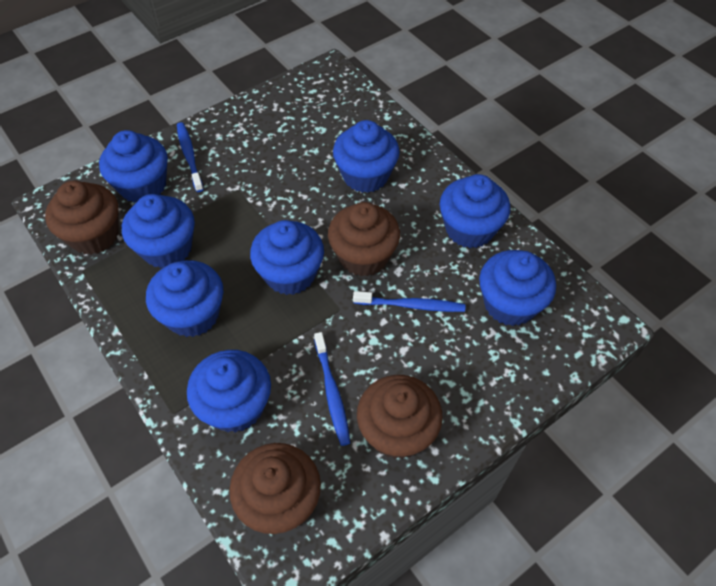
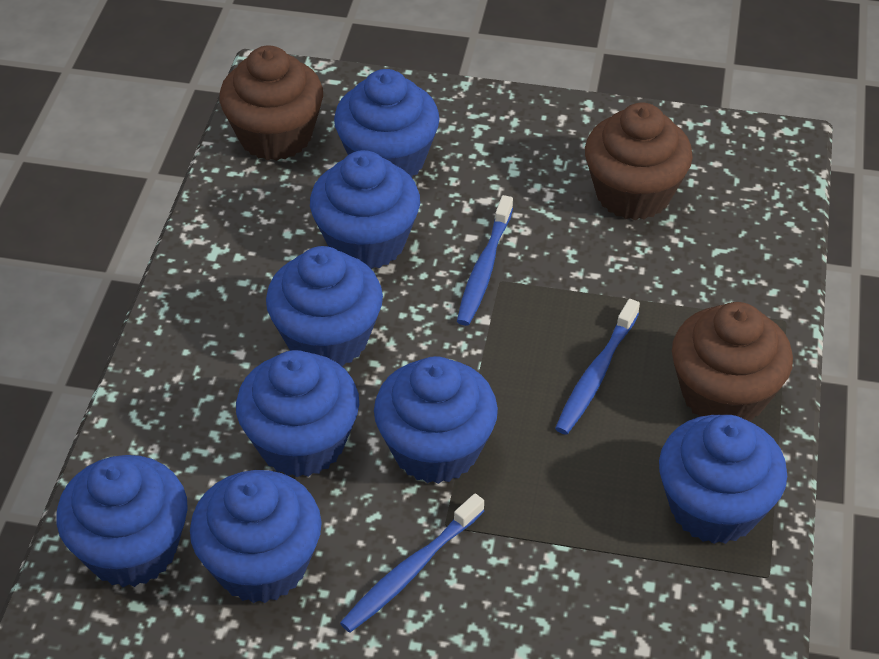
brown cupcake: [45,181,119,255] [229,443,321,534] [328,202,400,277] [357,375,443,459] = 4 -> [219,45,323,161] [585,103,693,220] [672,302,793,422] = 3

